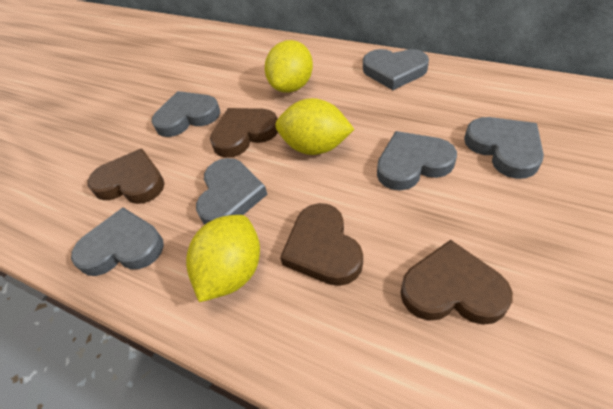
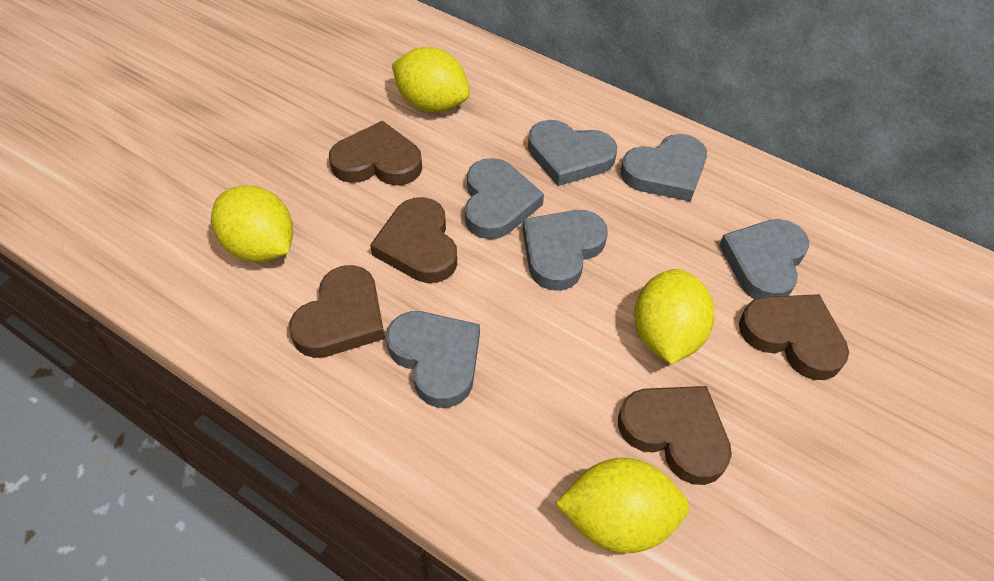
brown heart: [87,149,164,204] [210,108,278,158] [280,203,363,286] [400,240,513,325] = 4 -> [289,265,385,358] [329,121,422,185] [370,197,457,283] [618,386,732,485] [739,294,849,380] = 5
yellow lemon: [186,215,260,302] [265,40,313,93] [275,98,354,155] = 3 -> [211,185,293,263] [392,47,470,113] [555,458,689,553] [634,269,715,364] = 4

